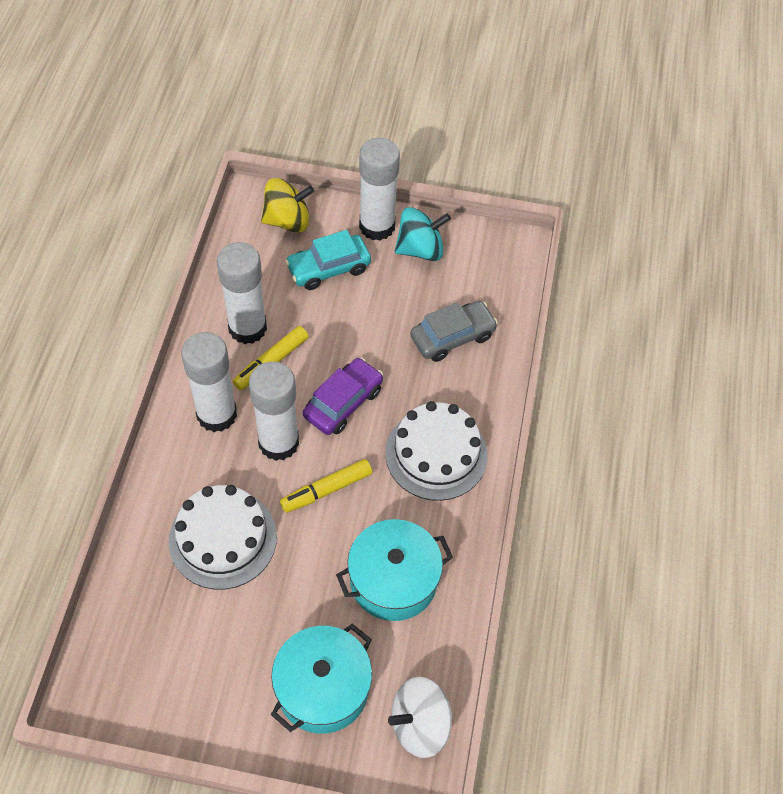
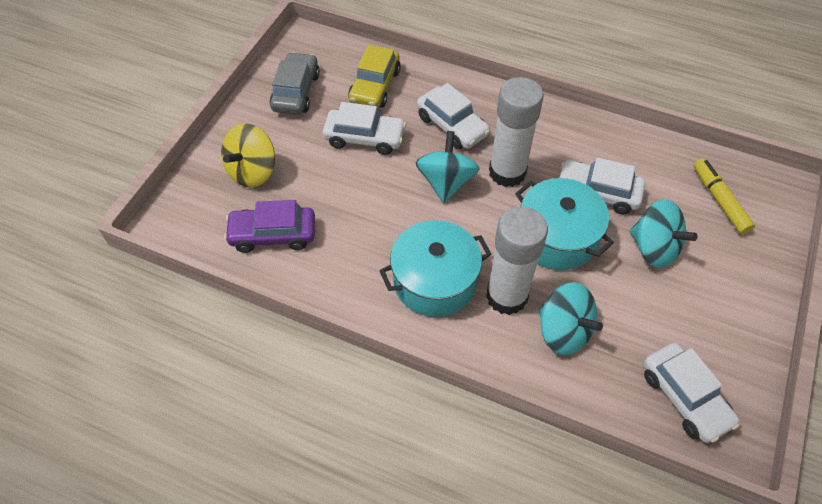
turquoise car: [285,230,371,290] = 1 -> none = 0
turquoise spinning top: [395,207,451,261] = 1 -> [416,131,480,203] [539,282,603,355] [630,199,698,268] = 3
white cake: [169,485,277,590] [385,401,488,501] = 2 -> none = 0
white car: none = 0 -> [323,102,406,155] [417,83,490,150] [559,157,645,214] [644,343,740,443] = 4
white glue stick: [181,332,237,432] [217,242,267,344] [249,361,299,461] [359,138,400,241] = 4 -> [486,207,548,315] [489,77,544,187] = 2
white spinning top: [388,677,452,758] = 1 -> none = 0
yellow car: none = 0 -> [348,45,401,108] = 1
yellow marker: [233,326,309,391] [280,459,372,513] = 2 -> [694,158,755,235] = 1

